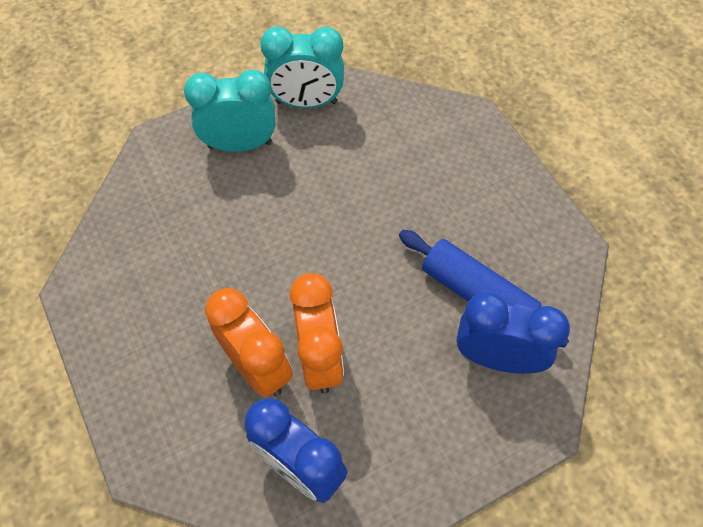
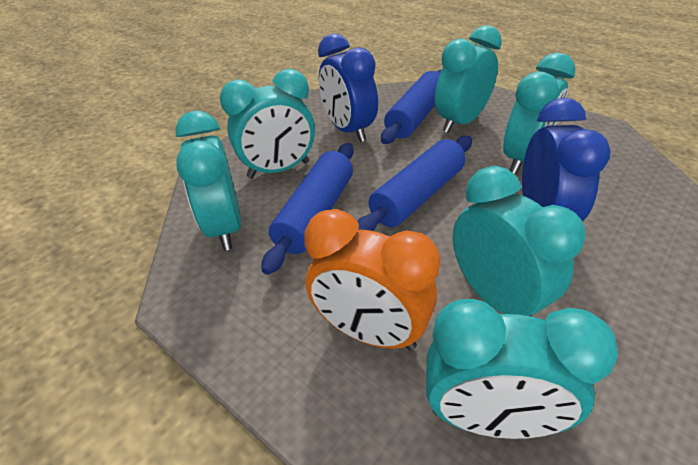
blue rolling pin: [399,230,569,348] = 1 -> [261,143,354,275] [358,136,472,231] [381,70,441,144] = 3
orange clock: [205,288,293,397] [290,273,344,394] = 2 -> [305,209,440,350] = 1
turquoise clock: [184,70,275,152] [260,26,344,108] = 2 -> [176,111,241,251] [220,69,315,178] [426,299,618,439] [435,25,502,133] [453,166,586,316] [503,53,576,174] = 6

